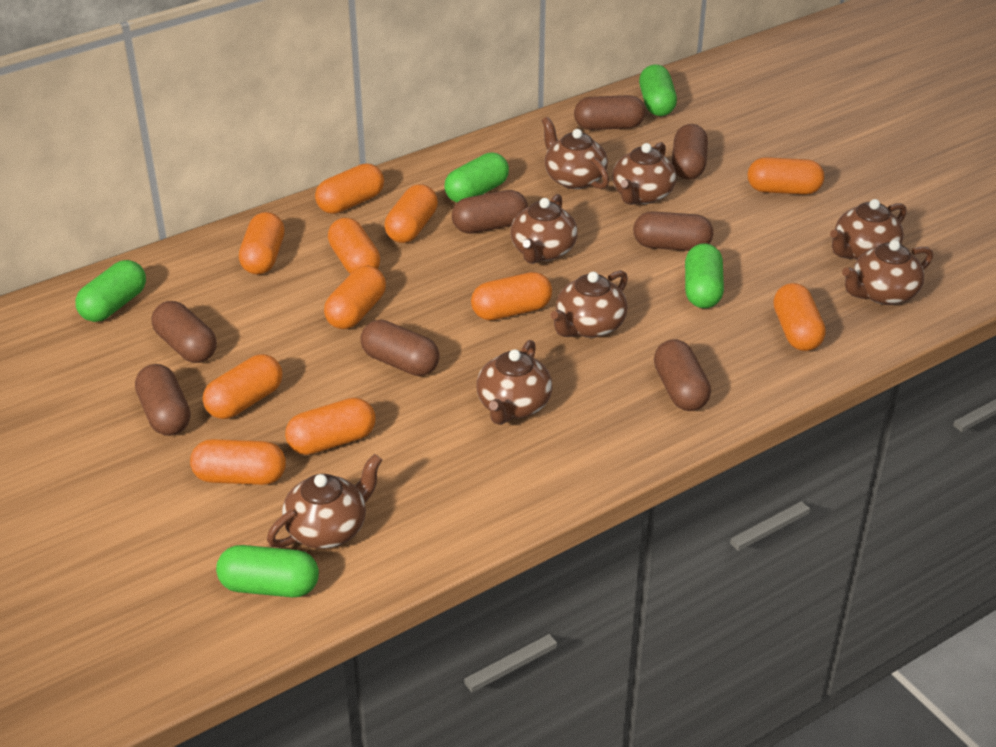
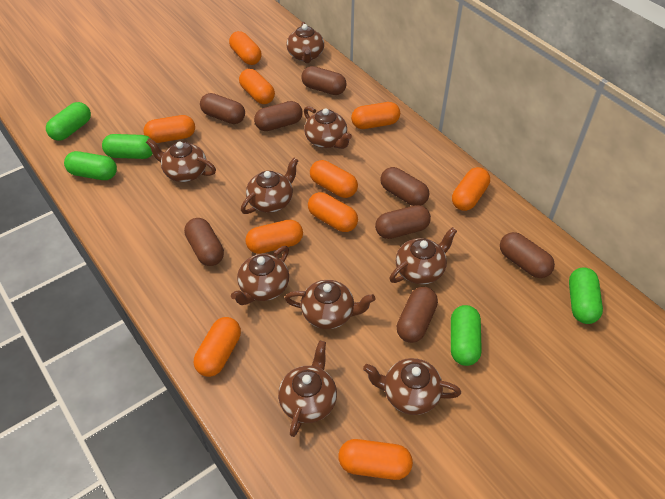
brown teapot: [267,454,382,549] [476,340,552,425] [510,194,578,264] [542,117,609,189] [550,270,628,338] [612,142,676,205] [830,199,907,260] [842,240,933,305] = 8 -> [146,138,216,182] [231,246,289,305] [241,158,299,214] [278,340,337,437] [285,280,375,329] [286,22,324,63] [304,106,352,149] [363,358,461,415] [389,227,457,285] = 9
orange capsule: [190,439,286,485] [203,354,283,419] [239,212,285,275] [285,398,376,455] [315,164,384,214] [324,266,386,329] [328,218,380,274] [385,184,438,243] [471,272,552,320] [748,157,824,195] [773,283,826,351] = 11 -> [144,115,195,143] [194,317,241,377] [229,31,262,65] [239,69,275,104] [245,220,303,254] [308,192,358,232] [310,160,358,198] [338,439,413,480] [351,102,400,129] [452,167,490,211] = 10

